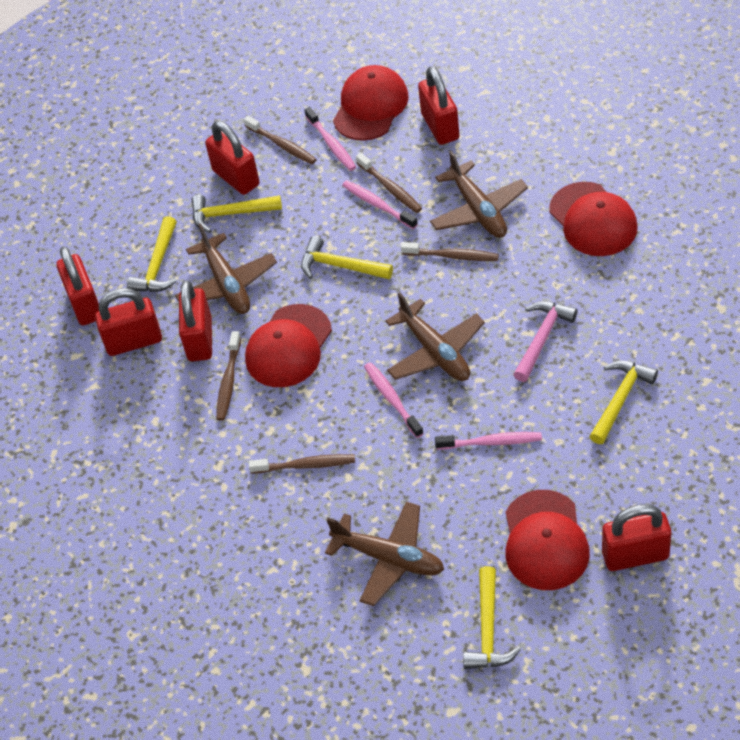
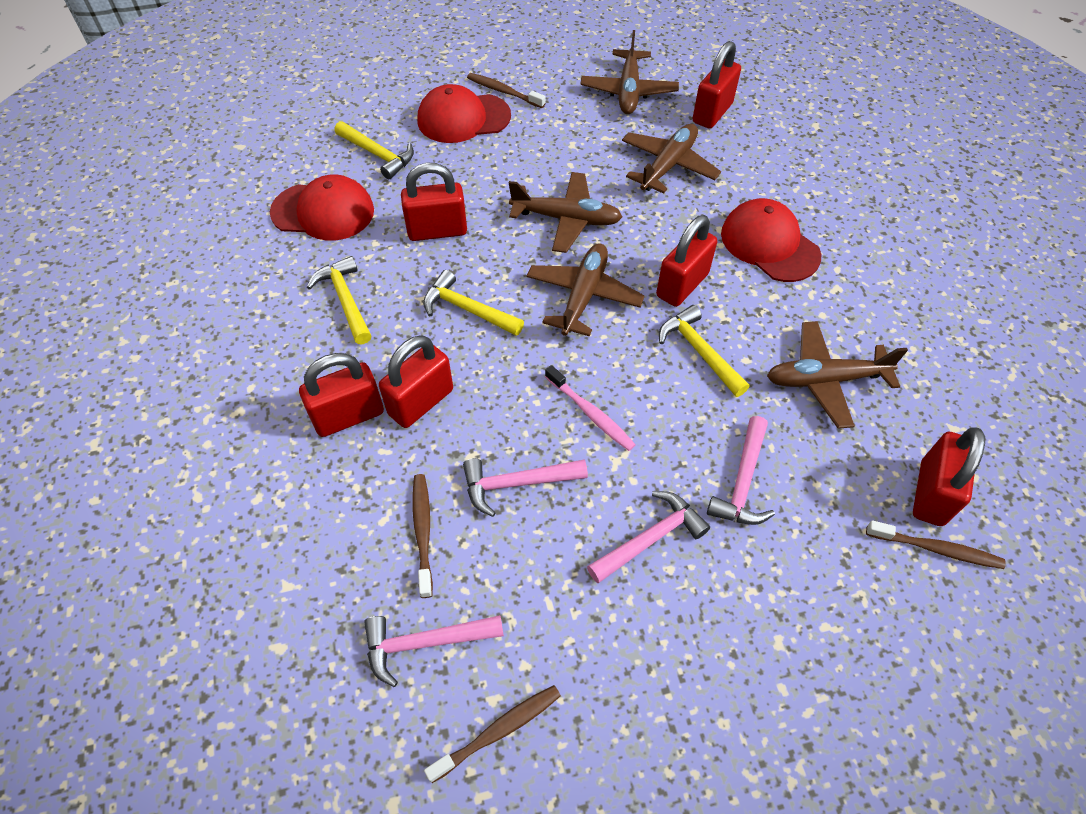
brown plane: [175,223,277,314] [325,502,444,606] [385,292,485,381] [430,151,528,238] = 4 -> [509,172,622,253] [526,243,645,336] [580,30,679,114] [622,124,721,194] [767,321,908,429] = 5
brown toothbrush: [216,331,241,421] [244,116,317,164] [249,454,355,474] [356,153,422,213] [401,242,499,261] = 5 -> [412,474,433,598] [424,685,561,783] [467,73,546,108] [866,520,1006,569] = 4
pink hammer: [513,301,577,382] = 1 -> [364,615,504,687] [463,458,588,517] [587,491,710,583] [707,416,775,525] = 4
pink toothbrush: [304,107,356,171] [342,180,418,229] [364,362,424,438] [435,432,542,450] = 4 -> [545,365,636,451] = 1
red cap: [245,304,332,387] [333,65,409,141] [506,490,590,590] [549,182,638,256] = 4 -> [270,175,374,241] [418,84,511,143] [721,198,821,282] = 3
yellow hammer: [127,216,177,292] [191,194,282,233] [301,236,393,279] [463,566,521,669] [589,360,658,444] = 5 -> [307,256,371,344] [334,121,414,179] [423,270,524,336] [659,305,749,397] = 4

